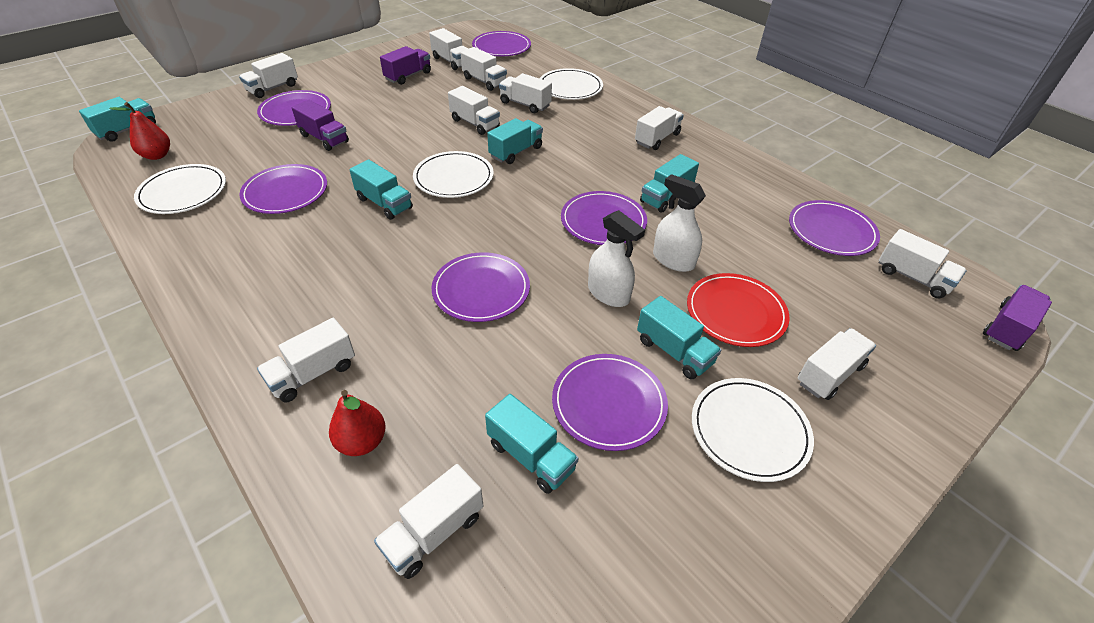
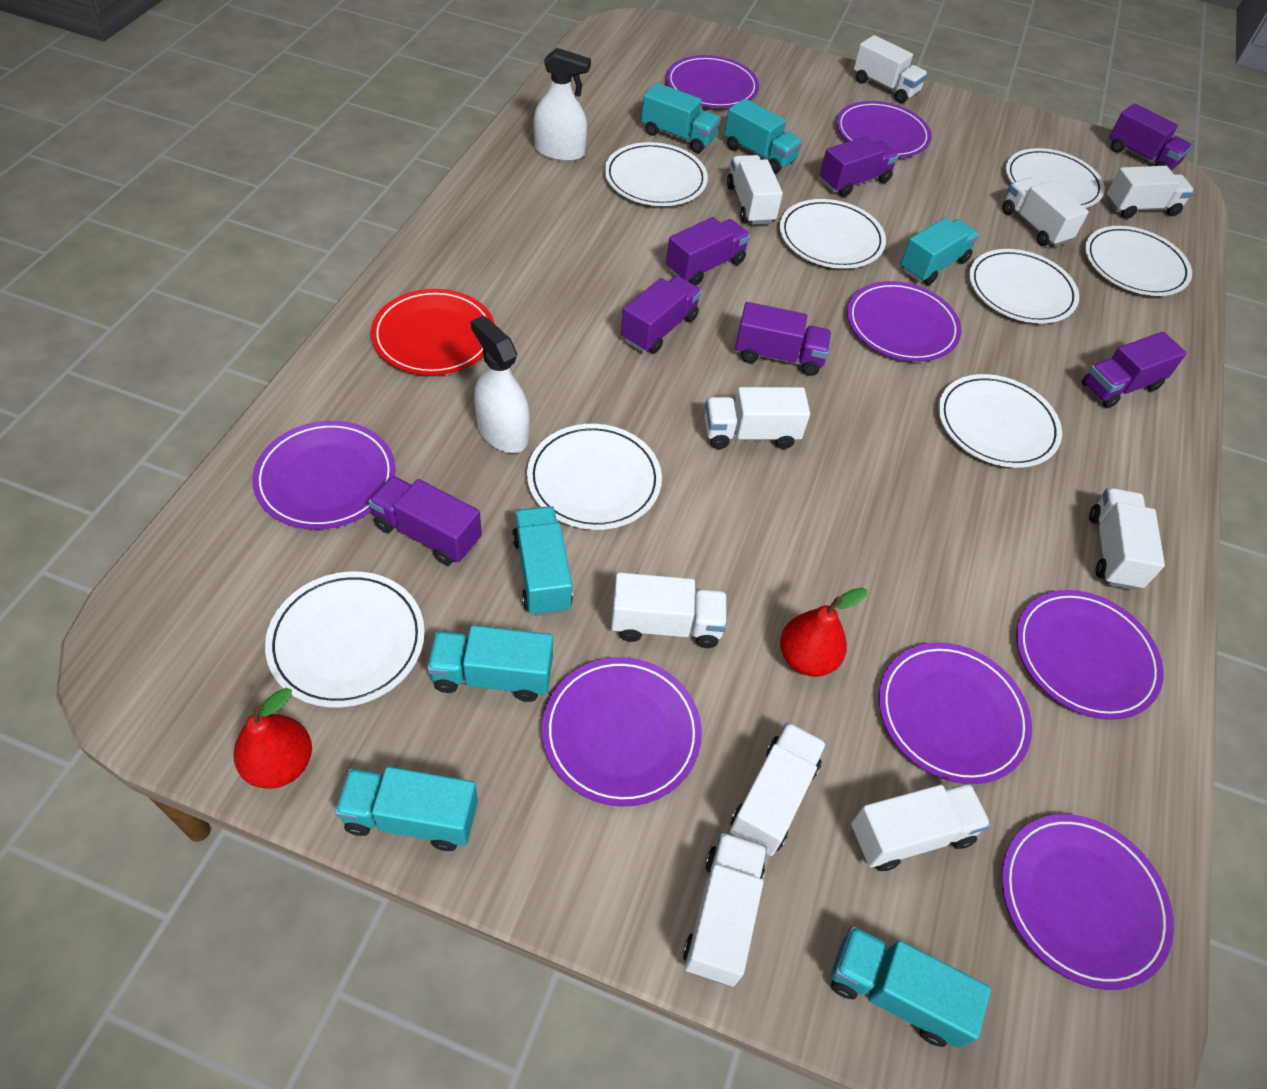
purple plate: [239,164,327,214] [257,90,331,126] [432,252,530,322] [472,31,531,56] [552,354,668,451] [561,191,647,245] [789,200,880,256] = 7 -> [252,421,396,529] [542,657,702,807] [666,55,759,108] [836,101,932,158] [847,281,961,362] [879,642,1032,784] [1001,814,1174,990] [1016,590,1164,720] = 8
purple truck: [292,100,349,151] [380,46,431,85] [983,285,1052,351] = 3 -> [369,476,482,565] [621,276,702,353] [666,217,750,286] [735,302,832,376] [820,136,899,197] [1081,332,1187,408] [1109,103,1192,170] = 7
turquoise truck: [79,97,156,142] [349,159,413,220] [485,394,579,494] [487,118,543,164] [637,296,721,380] [640,154,699,213] = 6 -> [335,767,478,851] [427,625,553,702] [512,506,573,616] [641,83,721,153] [724,98,802,173] [831,926,991,1048] [901,218,979,285] = 7
white plate: [134,164,226,214] [413,151,494,198] [539,68,603,100] [692,378,814,482] = 4 -> [265,571,425,707] [527,424,662,530] [605,142,708,206] [780,199,886,269] [938,374,1062,468] [969,249,1079,324] [1006,148,1105,208] [1085,226,1192,296] = 8

